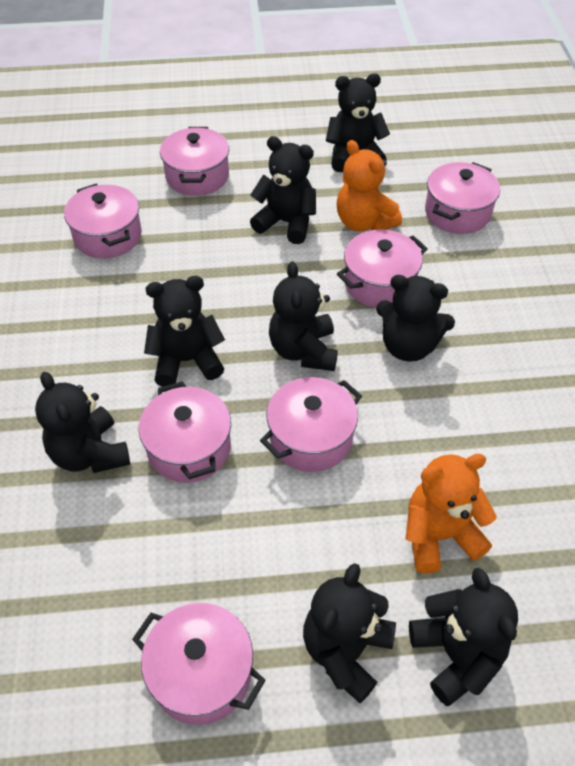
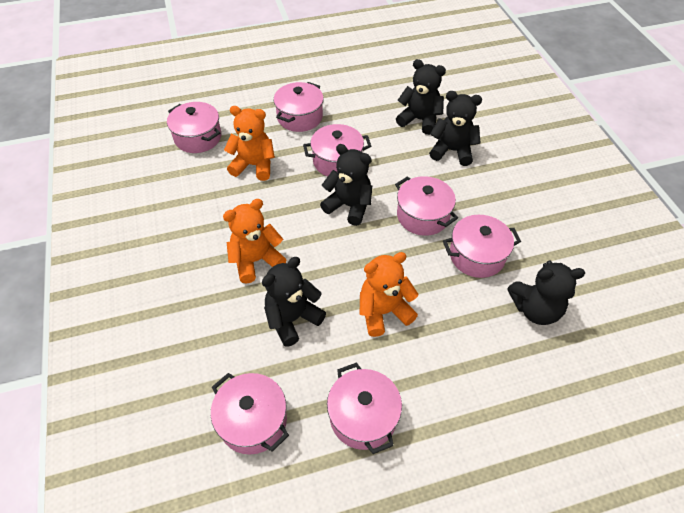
black teddy bear: [35,372,130,473] [144,276,225,387] [250,136,316,244] [269,261,338,371] [303,563,396,703] [326,73,390,172] [376,275,455,362] [409,568,518,706] = 8 -> [262,257,326,347] [320,144,372,226] [396,59,446,135] [429,91,482,166] [507,260,585,325] = 5
orange teddy bear: [337,140,402,231] [406,454,497,573] = 2 -> [223,199,287,284] [224,106,275,181] [360,252,419,337] = 3

